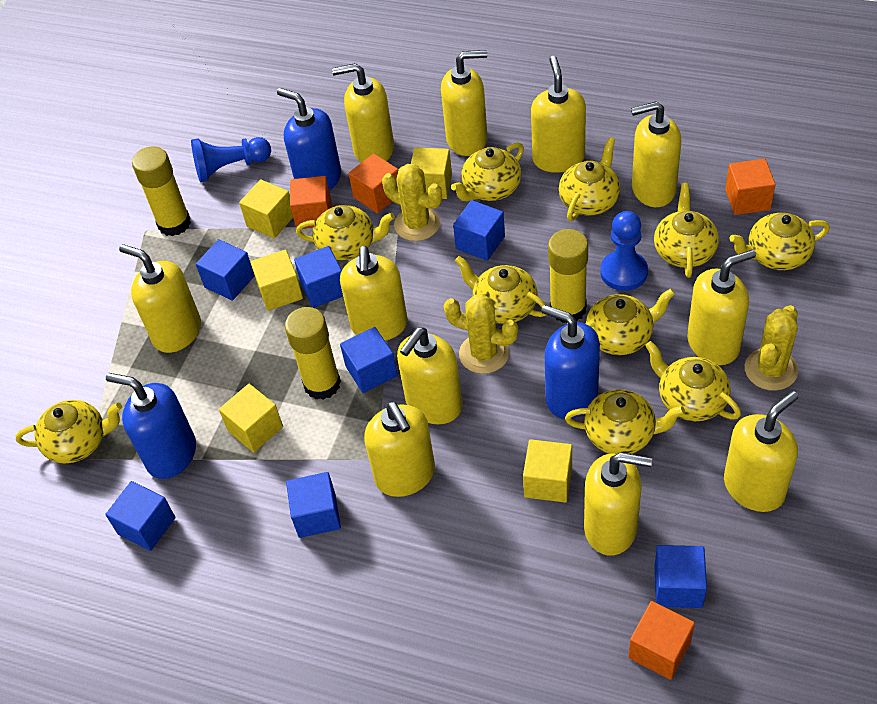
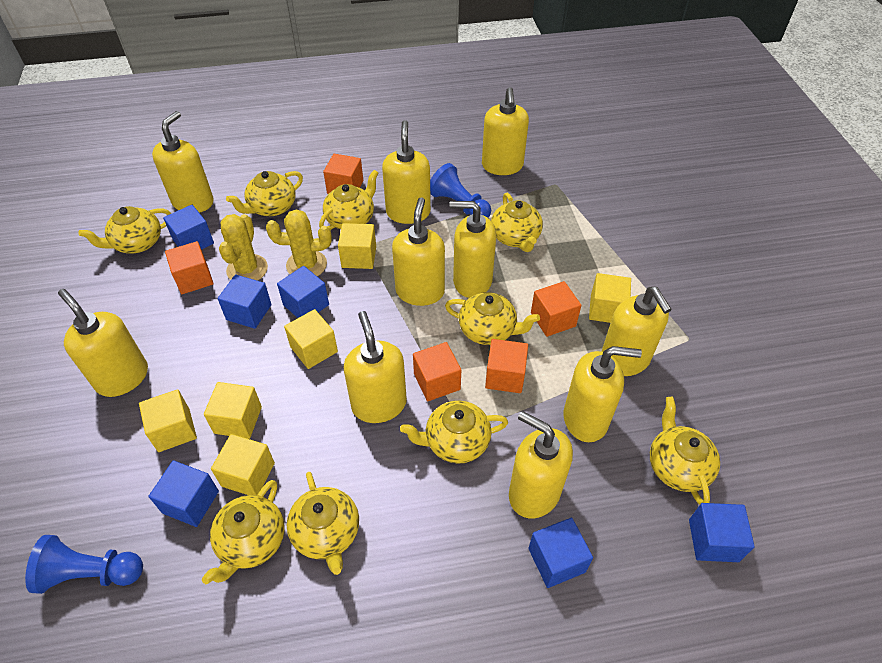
blue cube: [105,481,176,551] [196,239,255,301] [286,472,341,538] [294,246,343,308] [340,327,398,393] [453,200,505,261] [654,545,707,608] = 7 -> [148,460,219,527] [163,205,214,250] [218,274,272,329] [277,266,329,318] [528,518,593,588] [689,503,755,562] = 6
blue soap dispenser: [106,373,196,479] [277,88,341,191] [541,305,600,419] = 3 -> none = 0
orange cube: [290,176,332,229] [349,153,398,213] [628,601,695,680] [725,159,776,215] = 4 -> [165,241,214,294] [323,154,363,194] [413,342,461,401] [485,339,528,393] [531,281,582,337] = 5
yellow cactus: [382,164,442,241] [444,294,518,374] [745,305,798,391] = 3 -> [219,214,268,281] [266,209,332,276] = 2
yellow cube: [219,384,283,453] [239,179,293,238] [250,249,303,311] [411,147,452,199] [523,439,572,503] = 5 -> [139,389,197,452] [204,382,262,439] [211,434,275,495] [284,309,338,369] [338,223,376,269] [589,273,631,323] = 6
yellow glue stick: [132,146,191,236] [285,307,341,400] [548,229,588,323] = 3 -> none = 0
yellow soap dispenser: [119,244,201,353] [332,63,394,163] [340,246,408,341] [364,401,435,497] [397,327,463,424] [441,50,488,156] [531,56,586,173] [584,452,652,556] [631,101,681,207] [687,249,756,365] [724,391,798,512] = 11 -> [58,289,148,397] [152,111,214,213] [344,311,407,423] [382,120,431,224] [392,197,445,306] [449,201,496,298] [482,87,529,175] [509,411,573,519] [564,346,642,442] [601,287,672,376] = 10
yellow teapot: [16,400,122,463] [296,205,395,260] [451,142,524,201] [455,256,546,324] [559,137,620,221] [565,389,685,454] [585,288,675,355] [645,341,741,421] [654,183,719,278] [729,213,830,270] = 10 -> [79,206,172,254] [202,480,285,584] [226,171,303,216] [287,472,359,575] [319,170,378,230] [400,401,508,464] [445,292,540,345] [491,193,543,252] [650,397,720,505] = 9

